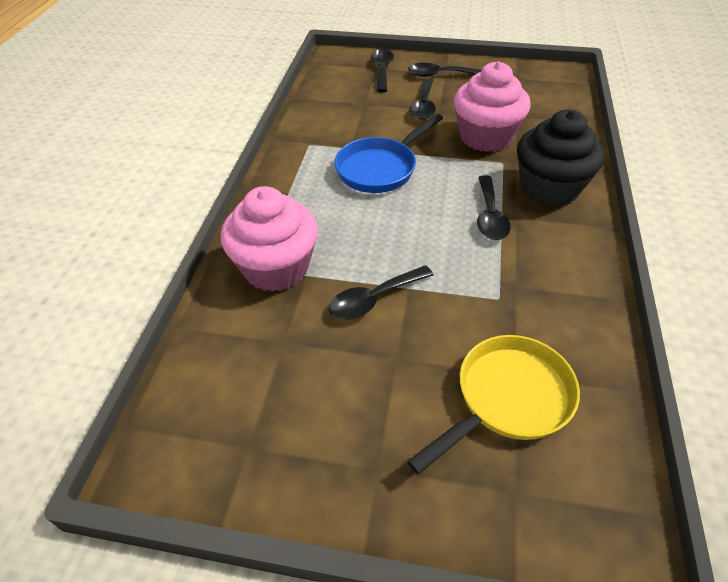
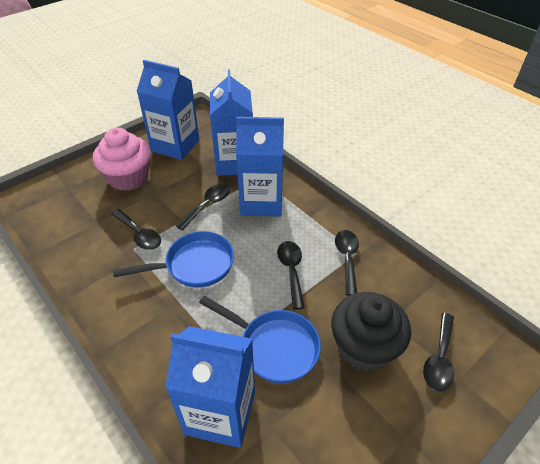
blue carton: none = 0 -> [137,60,199,160] [165,326,255,448] [210,69,253,176] [236,117,284,216] = 4
blue pan: [335,114,443,193] = 1 -> [113,231,234,288] [199,296,321,383] = 2
pink cupcake: [220,186,318,292] [454,62,531,152] = 2 -> [93,127,151,191] = 1
yellow pan: [407,335,580,475] = 1 -> none = 0

